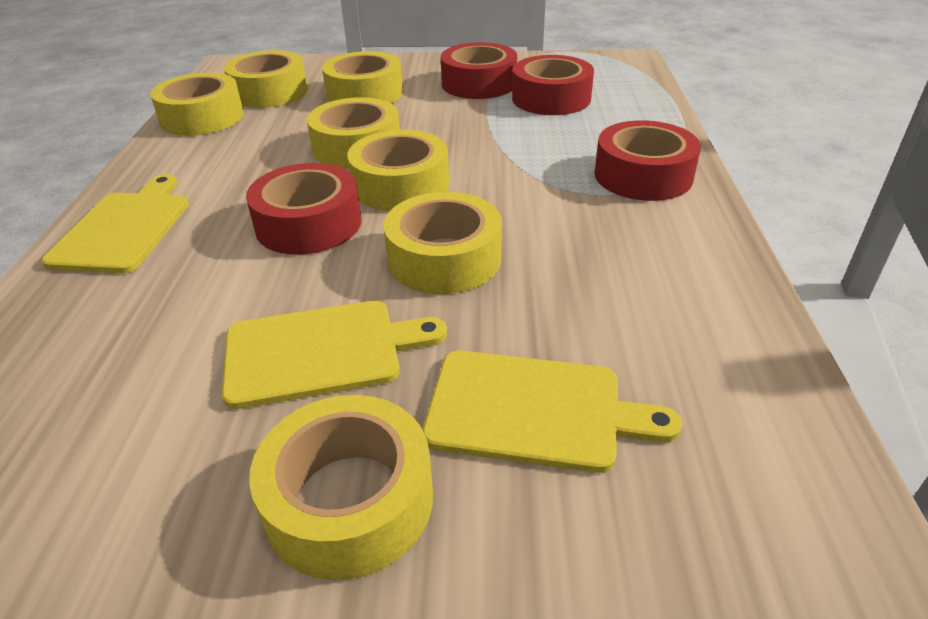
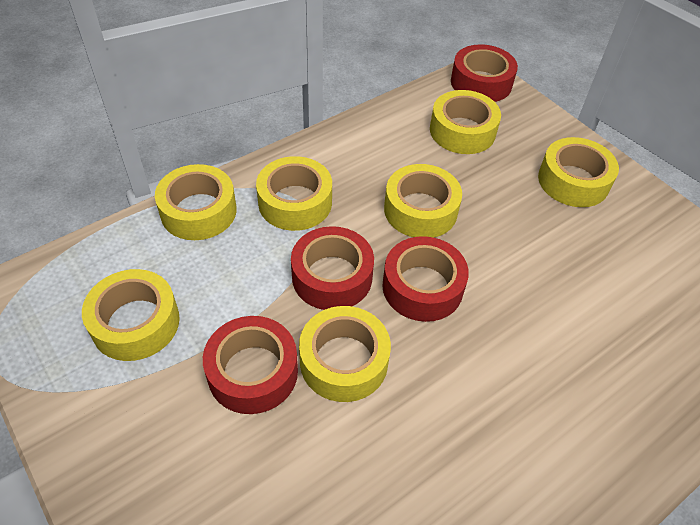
yellow cutting board: [42,174,189,273] [222,301,447,409] [422,350,682,473] = 3 -> none = 0

